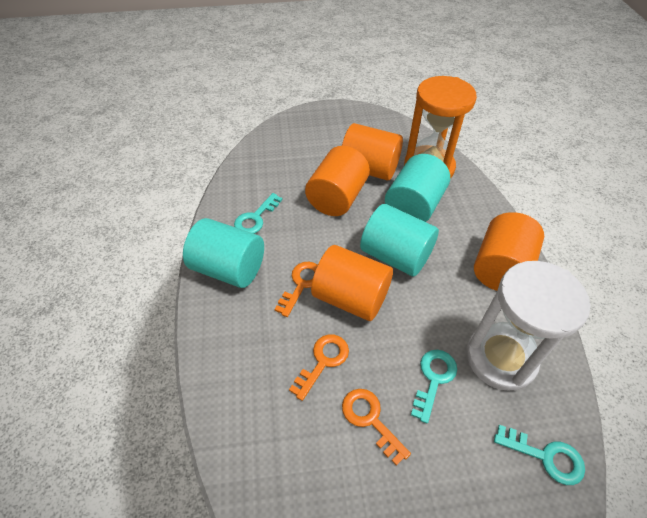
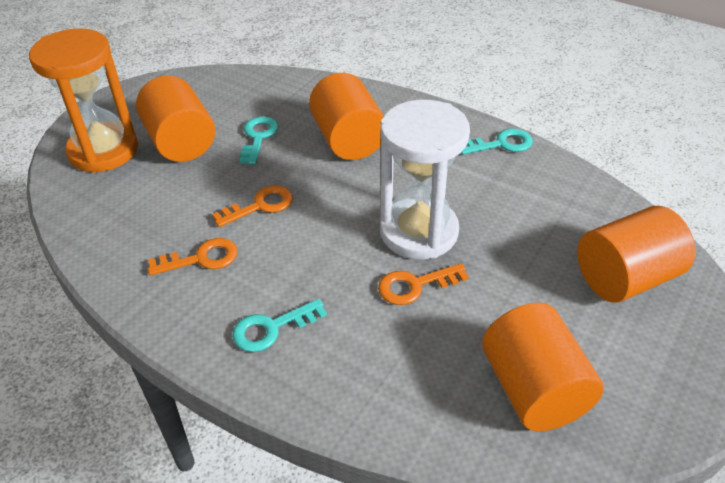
turquoise cylinder: [183,218,264,288] [360,204,439,276] [385,154,450,222] = 3 -> none = 0

